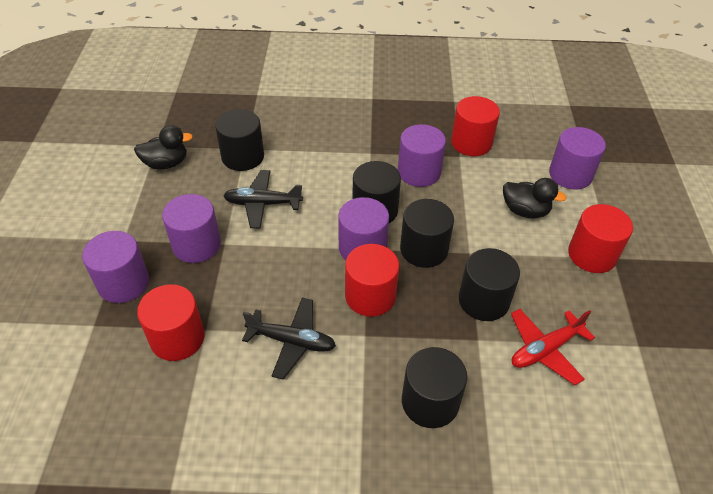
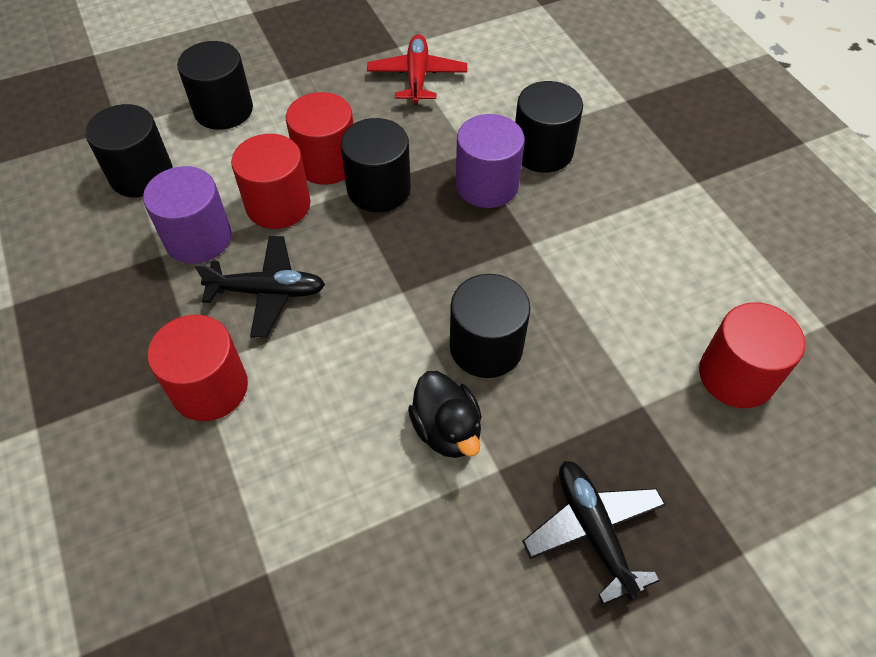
black duck: [134,125,193,170] [503,178,567,218] = 2 -> [408,371,482,458] = 1
purple cylinder: [82,231,149,303] [162,194,221,263] [338,197,389,260] [398,124,446,187] [549,127,606,190] = 5 -> [143,166,232,264] [456,114,525,208] = 2

